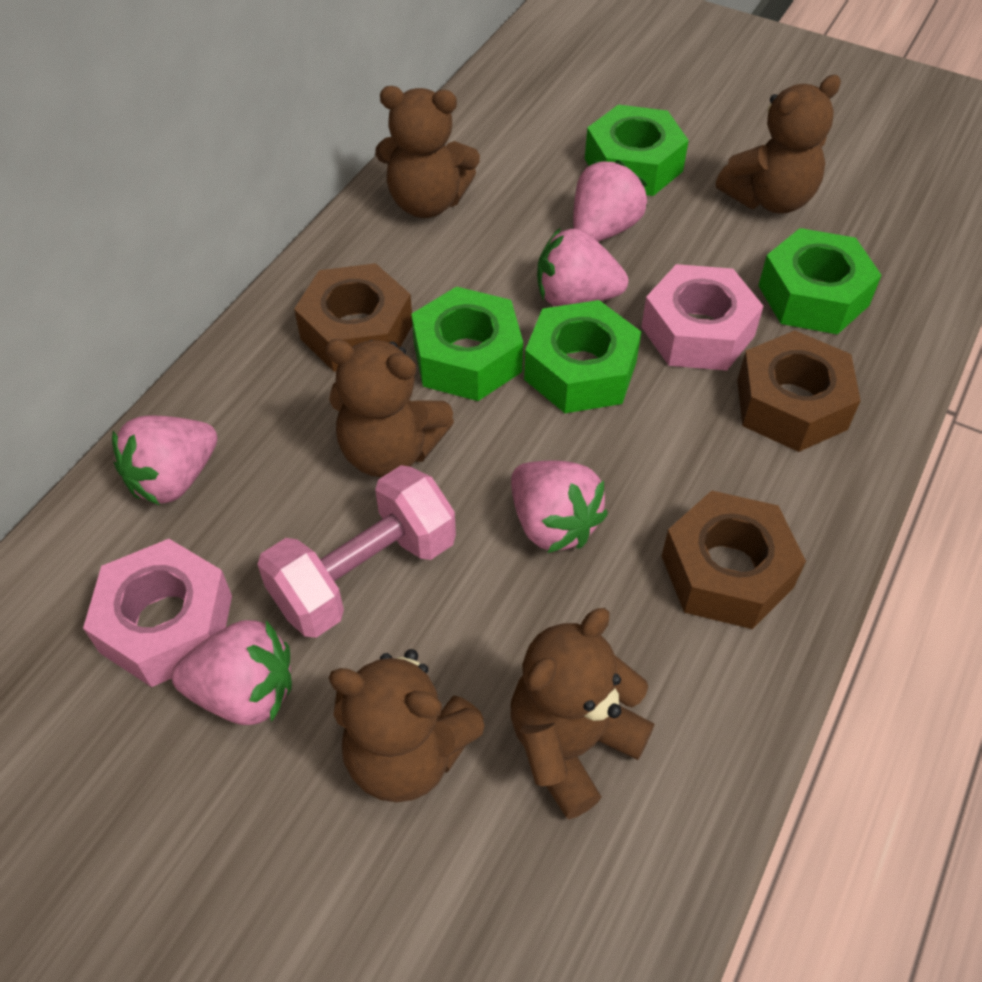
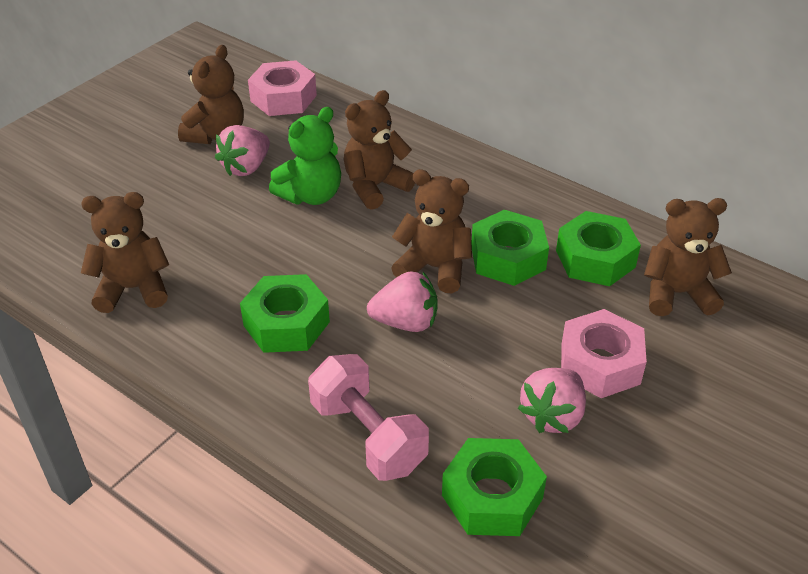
brown nut: [294,263,412,372] [662,490,806,629] [737,330,861,452] = 3 -> none = 0
green teddy bear: none = 0 -> [269,107,341,205] = 1
pink strawberry: [112,416,217,505] [172,620,292,725] [511,460,608,553] [537,227,628,306] [573,160,647,242] = 5 -> [215,125,270,176] [367,271,438,332] [518,368,586,433] = 3

